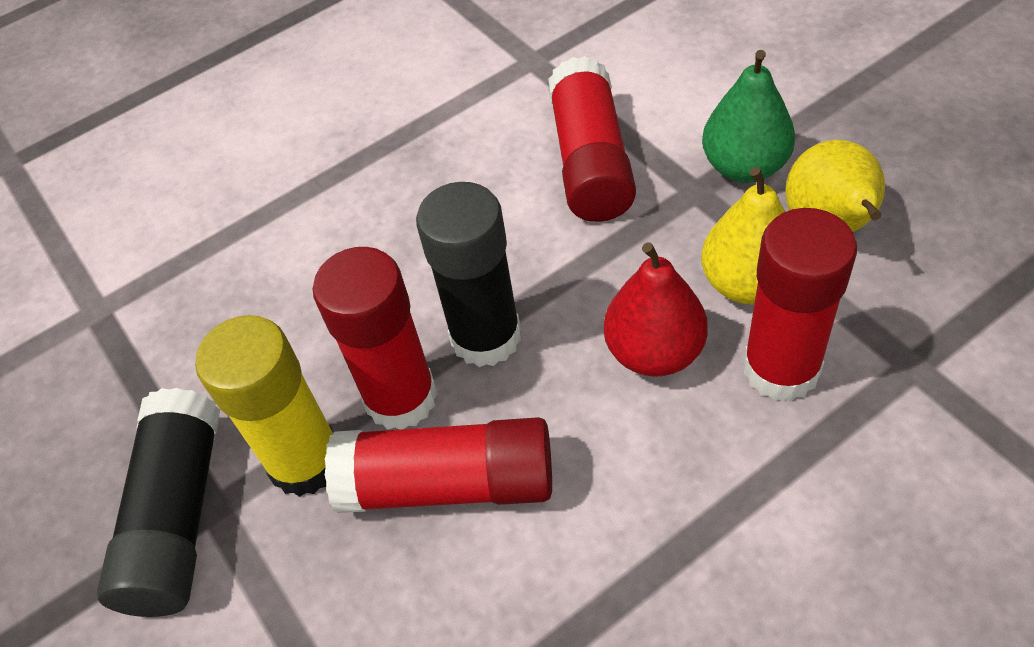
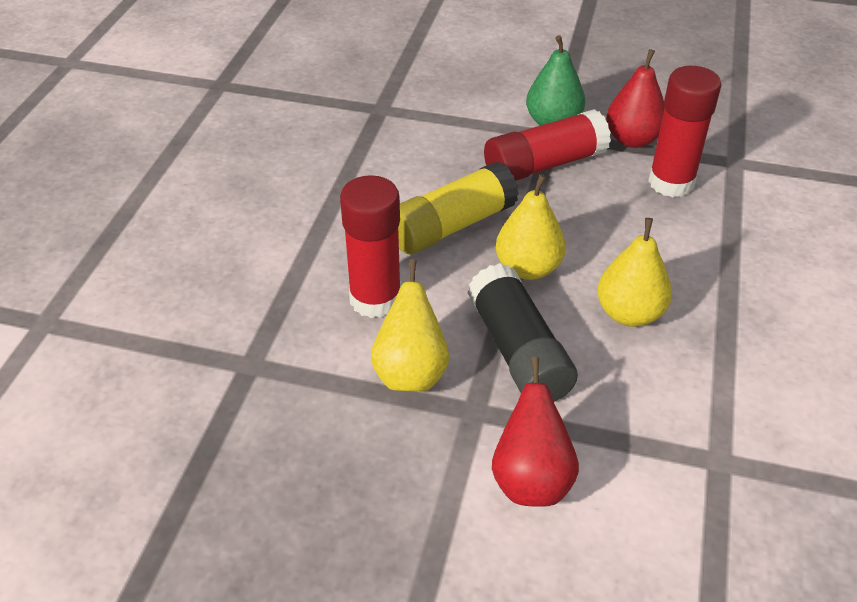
black glue stick: [97,388,220,617] [416,182,521,367] = 2 -> [467,263,578,402] = 1
red glue stick: [313,247,438,430] [325,417,552,513] [548,56,636,222] [743,208,857,401] = 4 -> [340,175,401,318] [484,109,611,181] [648,66,721,197] = 3
red pear: [604,242,708,377] = 1 -> [492,357,579,507] [606,49,665,148] = 2
yellow pear: [701,167,786,304] [785,140,885,232] = 2 -> [371,259,449,391] [496,174,566,280] [597,218,672,327] = 3

